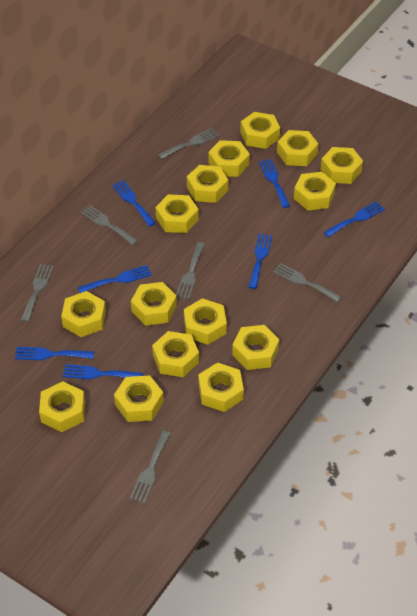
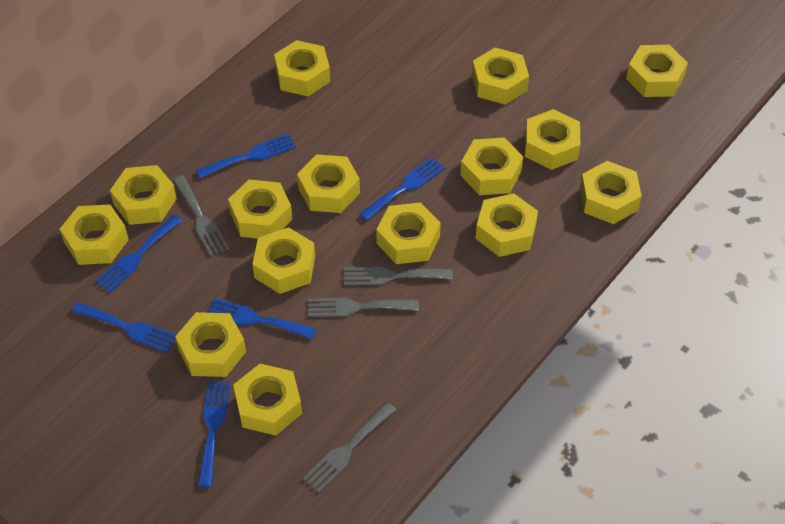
blue fork: [15,347,94,360] [63,364,143,379] [78,265,152,293] [112,180,156,227] [248,233,272,289] [259,159,290,208] [324,201,385,237] = 7 -> [71,302,176,353] [96,215,182,293] [196,134,296,178] [198,381,230,487] [207,298,316,339] [359,157,445,221] = 6
grey fork: [21,264,54,322] [80,205,138,245] [129,430,171,504] [158,128,219,159] [176,242,205,299] [273,263,341,302] = 6 -> [173,175,229,256] [303,402,396,493] [308,298,419,317] [344,267,453,285] = 4

